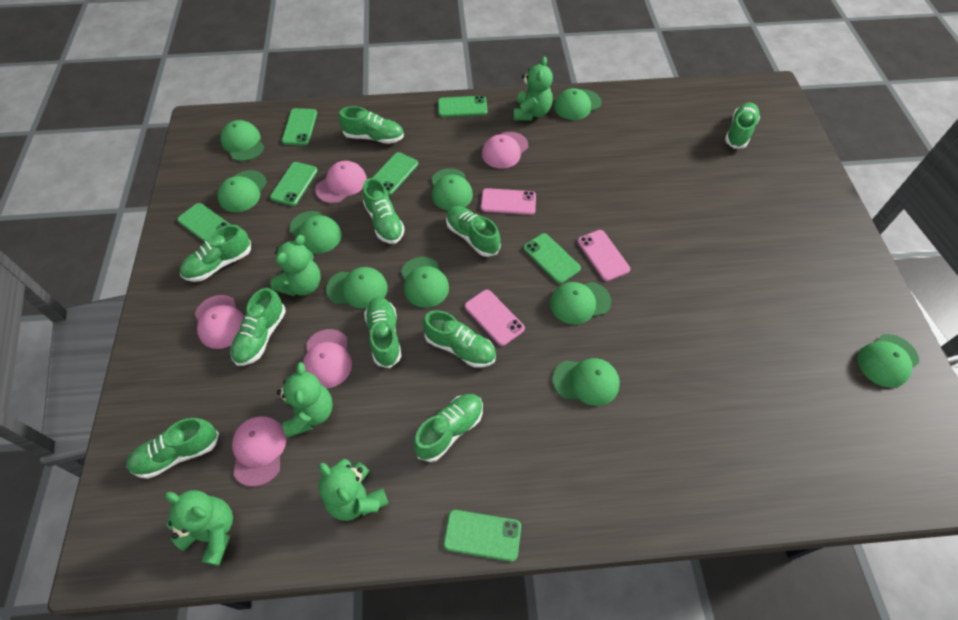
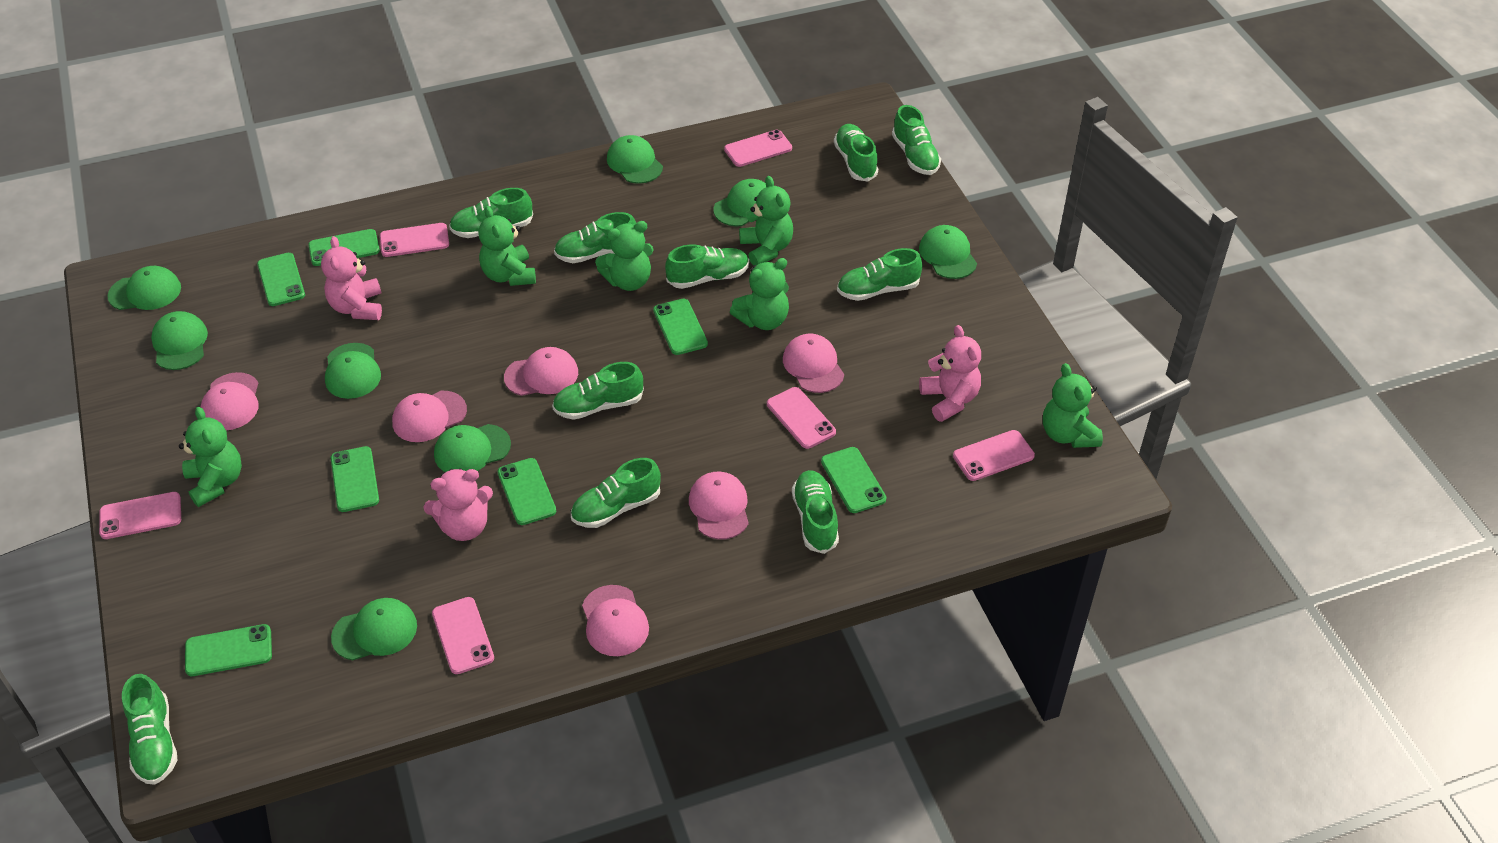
green cap: [217,170,267,212] [220,120,264,161] [289,211,342,254] [326,267,388,309] [401,257,449,308] [431,168,473,210] [550,282,611,325] [552,358,620,406] [554,88,601,120] [857,334,919,388] = 10 -> [107,266,181,310] [151,311,208,370] [325,343,381,399] [331,598,417,660] [434,424,511,472] [607,135,663,184] [714,179,767,227] [919,225,977,279] = 8
green teddy bear: [164,490,233,566] [270,235,321,296] [277,362,333,438] [318,459,389,521] [513,56,553,120] = 5 -> [179,407,242,507] [478,206,536,286] [595,221,653,291] [730,258,789,330] [739,176,793,266] [1043,363,1103,448] = 6
pink cap: [195,295,244,349] [232,416,286,487] [303,329,352,389] [315,161,367,203] [482,132,528,168] = 5 -> [201,372,259,430] [392,391,467,442] [504,347,578,396] [582,585,649,656] [689,472,749,540] [783,334,844,393] = 6
pink phone: [465,290,525,346] [481,188,536,215] [578,230,630,281] = 3 -> [99,492,181,539] [380,223,449,257] [432,597,494,674] [724,130,792,167] [767,387,836,449] [953,430,1035,481] = 6
pink teddy bear: none = 0 -> [321,236,382,320] [424,468,493,541] [919,325,981,422] = 3

